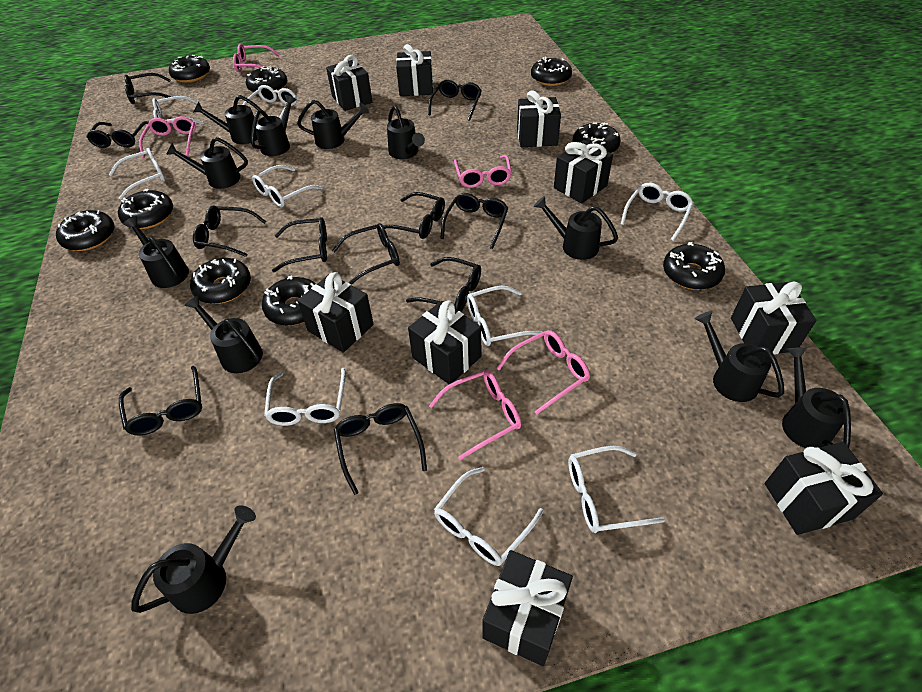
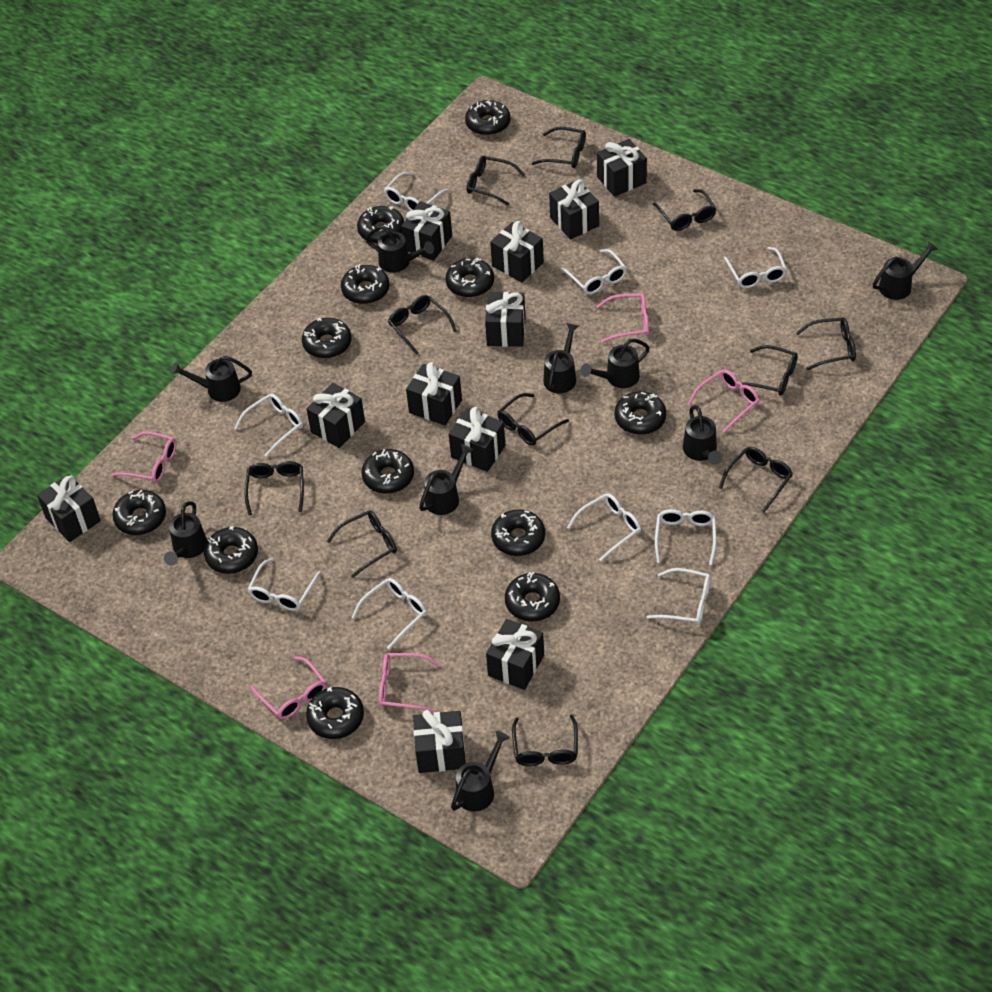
black donut: [56,210,114,251] [118,189,173,229] [169,55,210,83] [190,258,251,304] [246,66,287,95] [262,276,316,326] [531,57,572,86] [573,122,621,153] [663,242,725,290] = 9 -> [112,490,166,535] [204,526,258,574] [302,318,351,358] [306,687,364,739] [341,264,390,304] [357,206,404,244] [361,449,414,494] [446,258,494,297] [465,100,510,136] [491,509,545,556] [505,572,560,622] [614,391,666,435] = 12
black gift: [297,272,374,353] [326,55,372,111] [396,44,433,96] [408,301,481,384] [483,550,573,666] [517,90,561,147] [554,140,613,204] [731,282,817,355] [765,442,883,535] = 9 -> [37,474,101,542] [306,383,365,448] [401,201,452,261] [406,362,462,425] [413,710,466,773] [449,407,505,472] [485,292,526,347] [486,619,544,690] [490,221,544,283] [549,179,599,240] [597,139,647,197] = 11
black watering can: [123,217,189,288] [131,505,256,614] [166,137,248,189] [184,295,263,373] [193,95,262,144] [251,95,296,156] [297,100,369,149] [387,105,425,159] [534,196,618,260] [695,311,784,402] [782,347,851,448] = 11 -> [164,501,207,566] [171,356,252,402] [365,226,434,273] [419,444,473,515] [451,731,510,811] [543,323,579,393] [581,339,650,388] [683,405,722,465] [873,241,939,300] = 9

